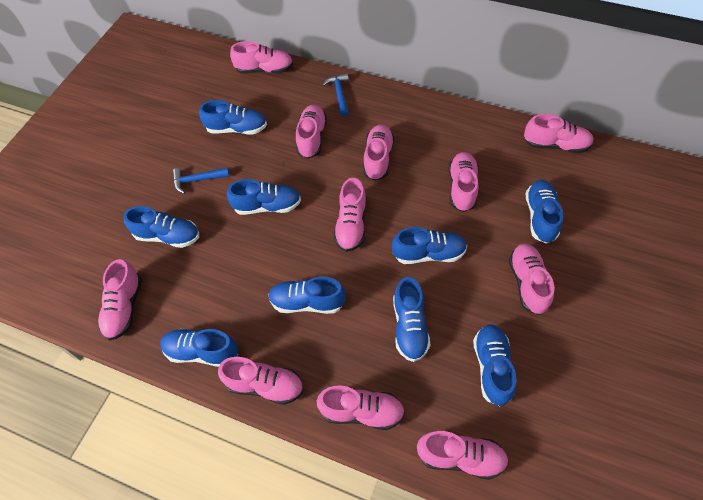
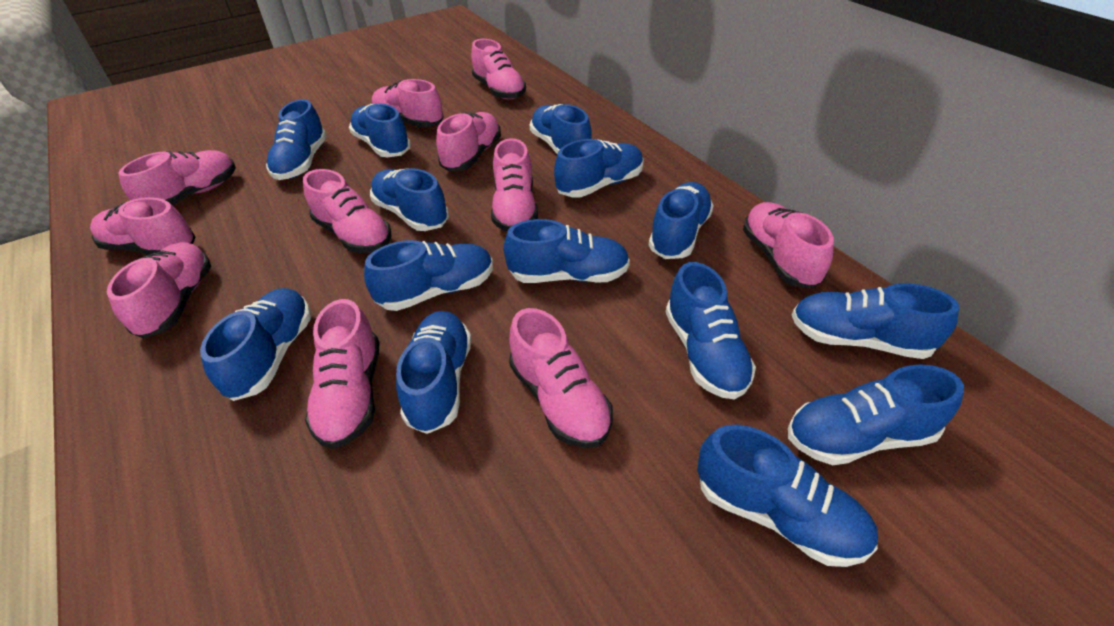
blue hammer: [172,167,230,194] [322,73,349,116] = 2 -> none = 0
blue shoe: [123,206,199,248] [160,329,238,367] [199,100,267,134] [227,179,301,215] [268,277,346,314] [392,227,467,264] [393,277,430,362] [473,324,517,406] [526,180,563,244] = 9 -> [200,288,311,401] [266,99,327,180] [349,104,411,157] [364,240,493,311] [370,168,449,231] [396,311,472,434] [503,219,630,283] [530,104,592,154] [554,139,644,198] [649,182,714,259] [666,262,756,400] [697,425,878,567] [788,364,964,465] [792,283,959,359] = 14

